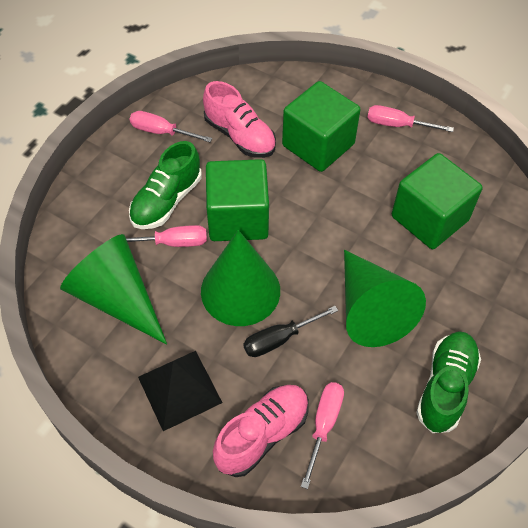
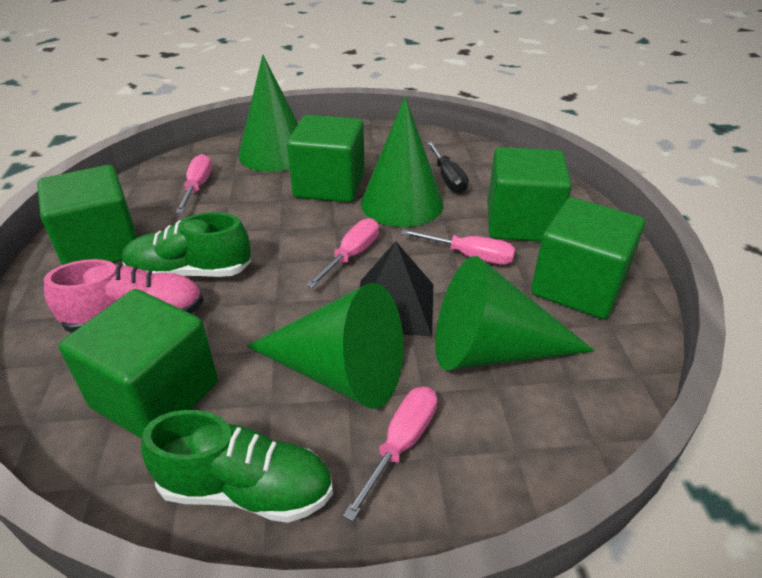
green cone: [60,234,167,345] [201,230,280,326] [344,250,426,347] = 3 -> [238,55,298,172] [247,283,404,409] [361,96,444,227] [435,256,595,370] = 4
green cube: [206,159,269,241] [282,81,360,172] [392,153,482,249] = 3 -> [37,165,138,265] [59,289,218,439] [287,115,365,203] [487,147,572,242] [531,197,645,319] = 5
pink shoe: [203,81,276,158] [213,385,309,477] = 2 -> [44,259,204,333] = 1

